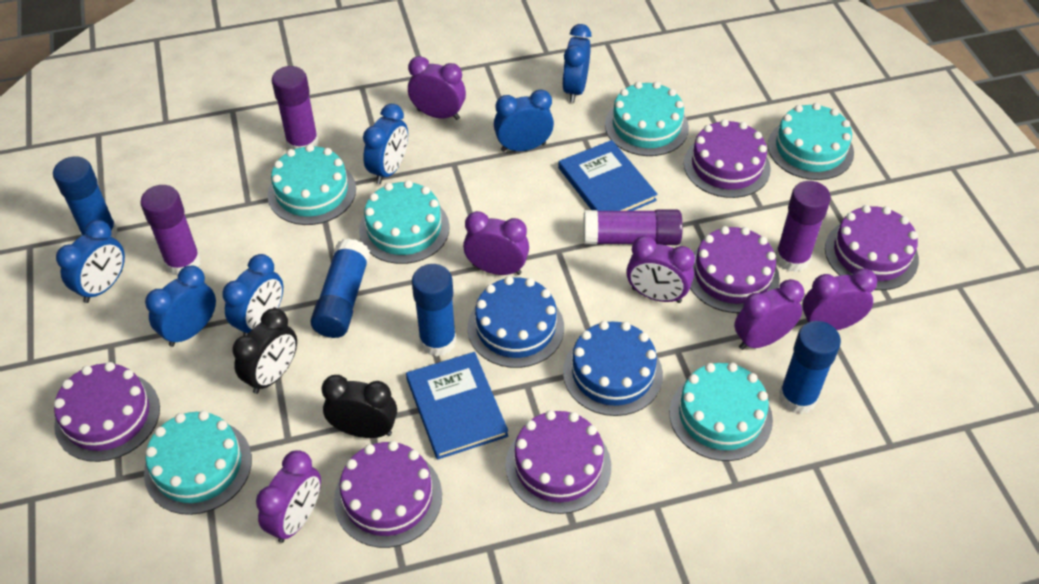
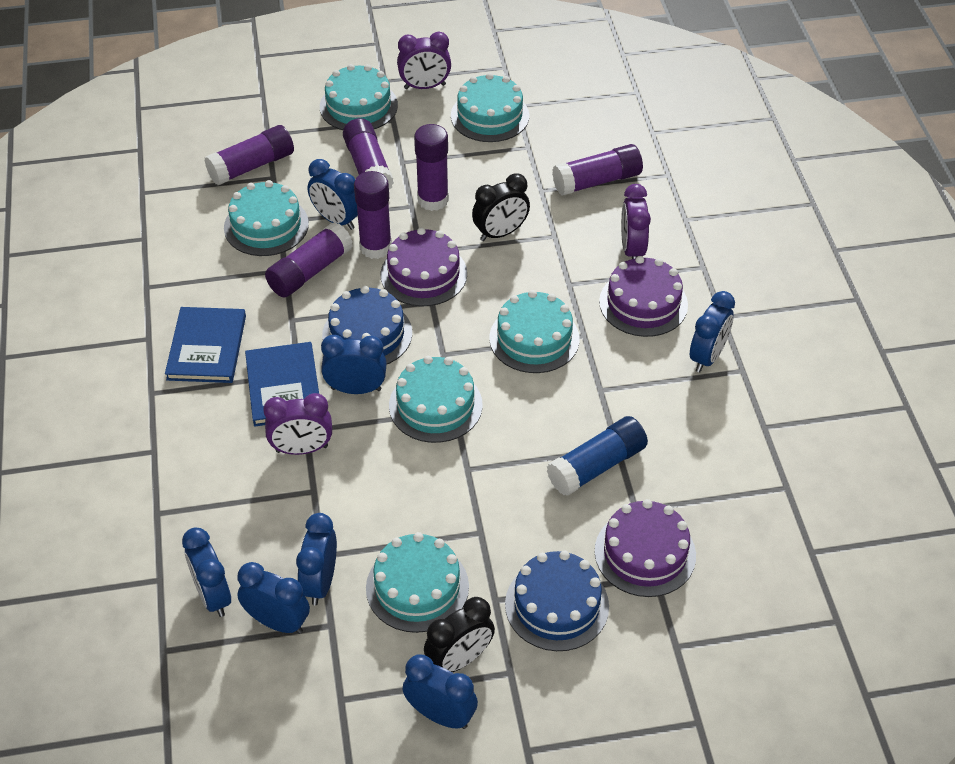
blue clock: [56,220,125,303] [145,265,216,347] [222,254,283,336] [363,104,408,184] [494,89,554,152] [562,24,591,103] = 6 -> [182,527,231,617] [237,562,310,634] [296,513,337,605] [308,159,358,230] [321,335,387,394] [403,654,478,729] [690,291,735,372] = 7
blue glue stick: [53,156,118,238] [310,239,370,338] [412,264,456,356] [779,321,841,414] = 4 -> [547,416,648,496] = 1
purple cake: [54,362,160,462] [334,441,442,548] [505,410,611,514] [684,119,771,198] [690,226,780,313] [825,205,919,290] = 6 -> [380,227,467,306] [595,499,696,597] [599,256,688,337] = 3
purple clock: [256,450,321,543] [408,56,466,120] [463,211,529,275] [626,236,695,303] [734,279,804,350] [802,268,877,330] = 6 -> [263,393,332,455] [397,32,451,89] [621,184,651,259] = 3
purple glue stick: [140,185,201,275] [272,66,319,150] [583,209,683,245] [775,181,831,272] = 4 -> [205,125,294,185] [265,222,353,298] [343,118,394,189] [354,171,392,259] [414,124,449,211] [552,144,643,196] = 6

